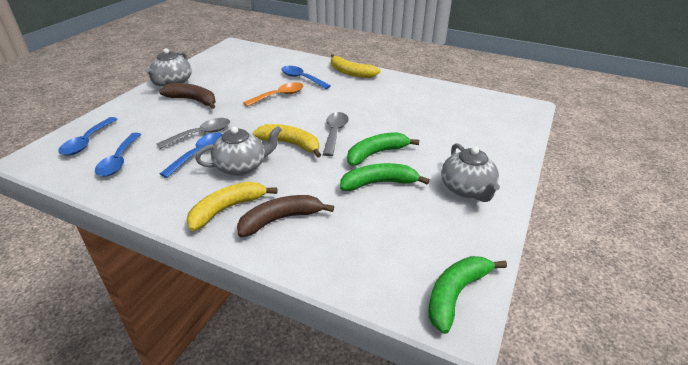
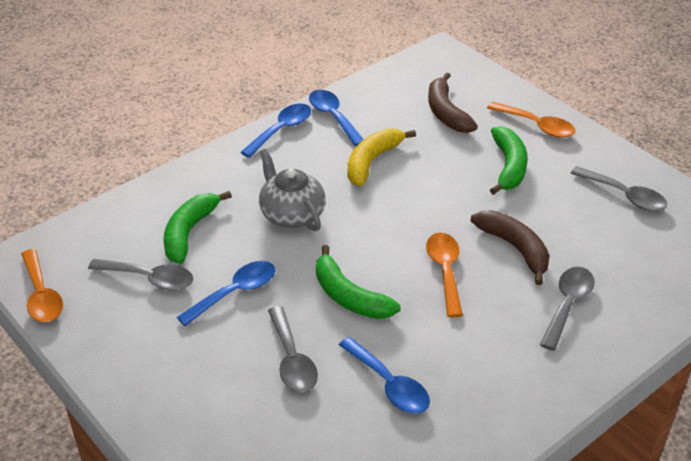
grey spoon: [157,118,230,149] [323,112,348,156] = 2 -> [88,259,193,291] [268,306,318,392] [540,267,595,351] [571,166,667,211] = 4
grey teapot: [145,48,192,86] [195,126,282,176] [441,143,500,202] = 3 -> [259,149,326,231] = 1
orange spoon: [243,82,304,107] = 1 -> [21,249,63,322] [426,233,463,317] [487,102,575,138] = 3
yellow banana: [187,182,277,231] [253,124,321,158] [331,54,381,78] = 3 -> [348,128,416,187] = 1

